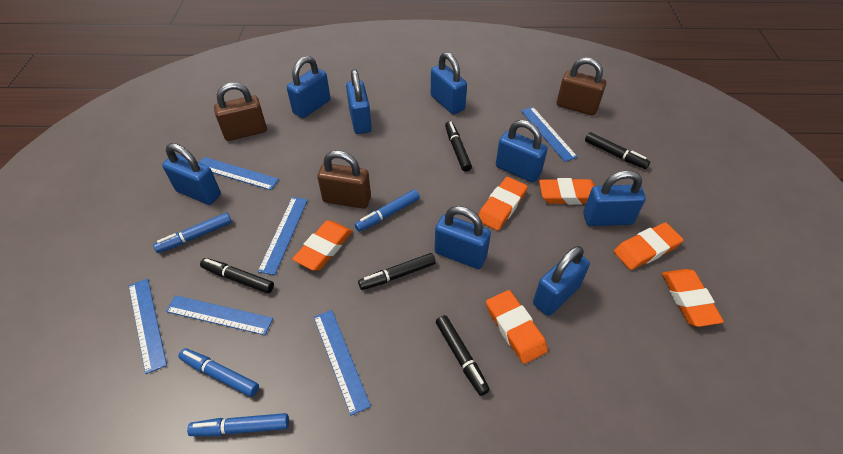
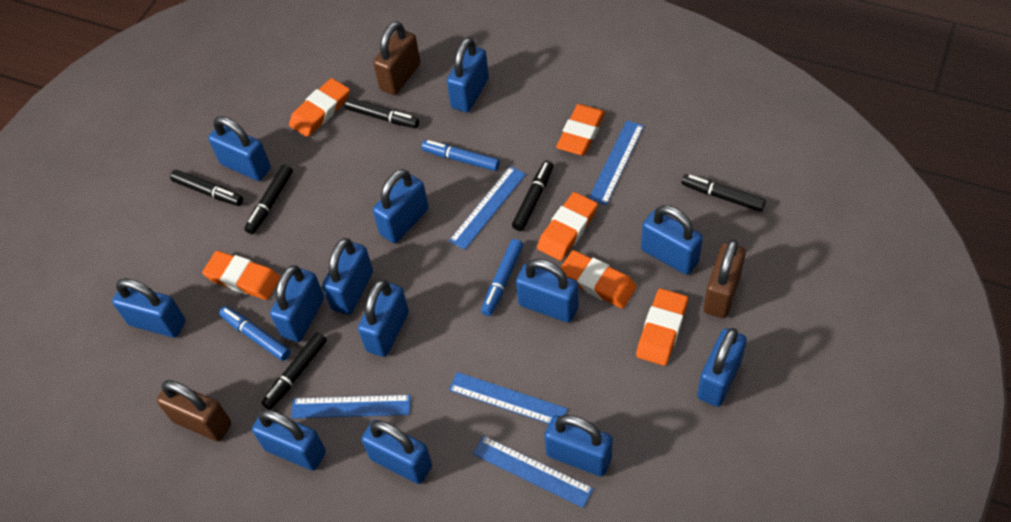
black marker: [200,258,274,293] [358,253,436,290] [436,315,490,396] [445,121,472,172] [585,132,650,169] = 5 -> [170,170,243,206] [244,164,293,234] [262,332,327,410] [345,98,419,128] [512,161,554,231] [681,174,766,212] = 6
blue marker: [153,213,232,253] [178,348,259,397] [187,413,289,436] [355,190,420,232] = 4 -> [219,306,291,361] [421,140,500,171] [481,239,523,316] = 3
blue padlock: [162,143,221,205] [287,56,330,118] [346,69,372,134] [431,52,467,115] [435,206,491,269] [496,120,548,182] [533,246,590,316] [583,170,646,226] = 8 -> [112,278,186,338] [208,116,271,181] [252,409,326,471] [270,265,324,342] [322,238,373,315] [358,280,409,357] [361,420,432,484] [373,169,429,243] [447,37,489,112] [516,259,579,323] [545,415,613,476] [641,205,703,275] [697,328,747,407] = 13
blue ruler: [129,278,167,374] [166,295,273,335] [199,157,279,190] [258,197,308,275] [314,310,371,416] [521,107,578,162] = 6 -> [291,395,411,418] [449,166,526,250] [449,372,568,424] [473,436,593,508] [589,120,644,205] = 5

